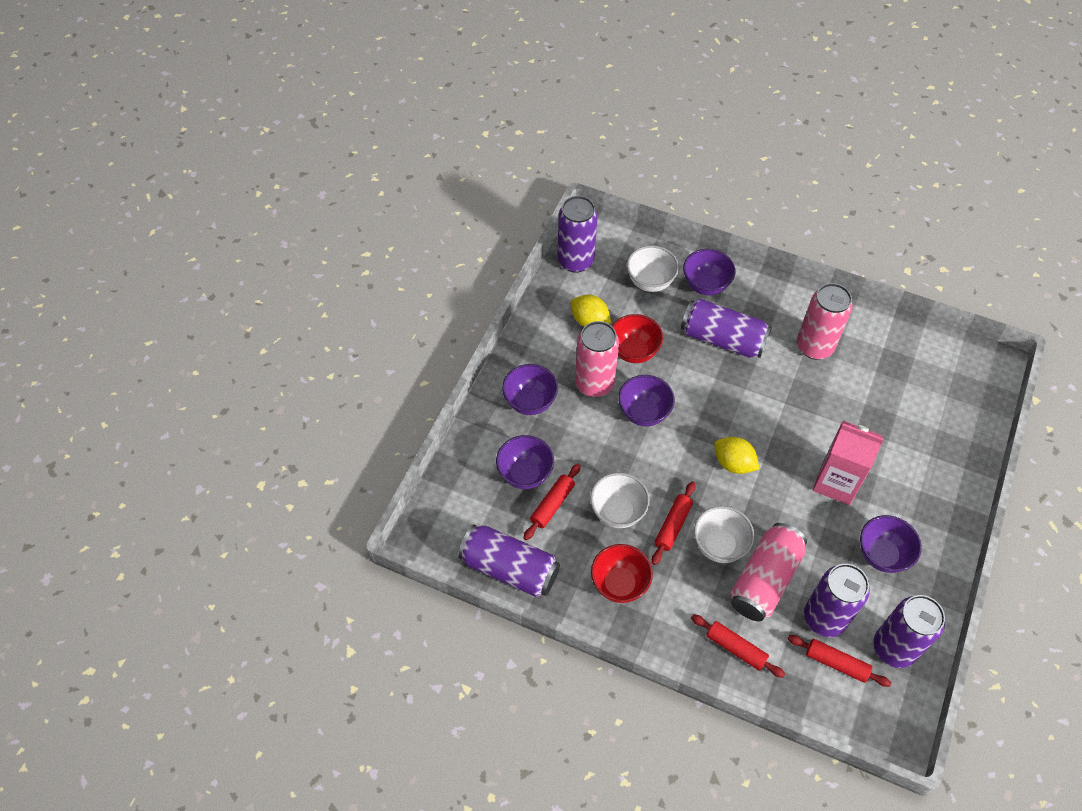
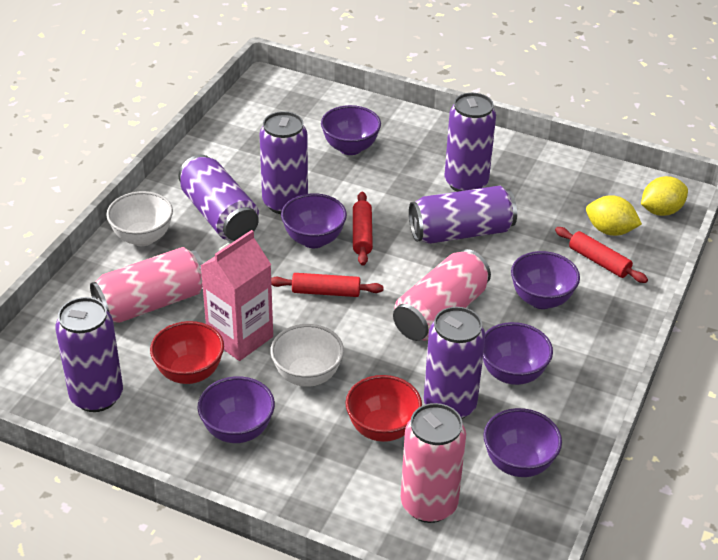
purple bowl: [496,435,554,489] [502,364,558,415] [618,375,675,426] [683,249,735,295] [860,515,922,573] = 5 -> [198,376,275,443] [281,193,347,248] [321,105,381,155] [483,322,553,385] [483,408,562,477] [511,251,580,309] = 6
purple can: [458,524,560,597] [558,196,598,273] [681,299,772,358] [804,564,870,637] [873,595,945,668] = 5 -> [55,297,123,412] [178,155,259,241] [259,111,308,214] [409,186,517,244] [424,307,485,419] [444,93,496,192] = 6
red rolling pin: [524,464,581,540] [652,481,695,565] [691,614,785,678] [788,635,891,687] = 4 -> [271,273,384,297] [353,192,373,266] [555,227,648,283] = 3
white bowl: [590,472,650,528] [627,245,679,292] [694,506,754,563] = 3 -> [106,191,173,246] [270,324,344,387] = 2

